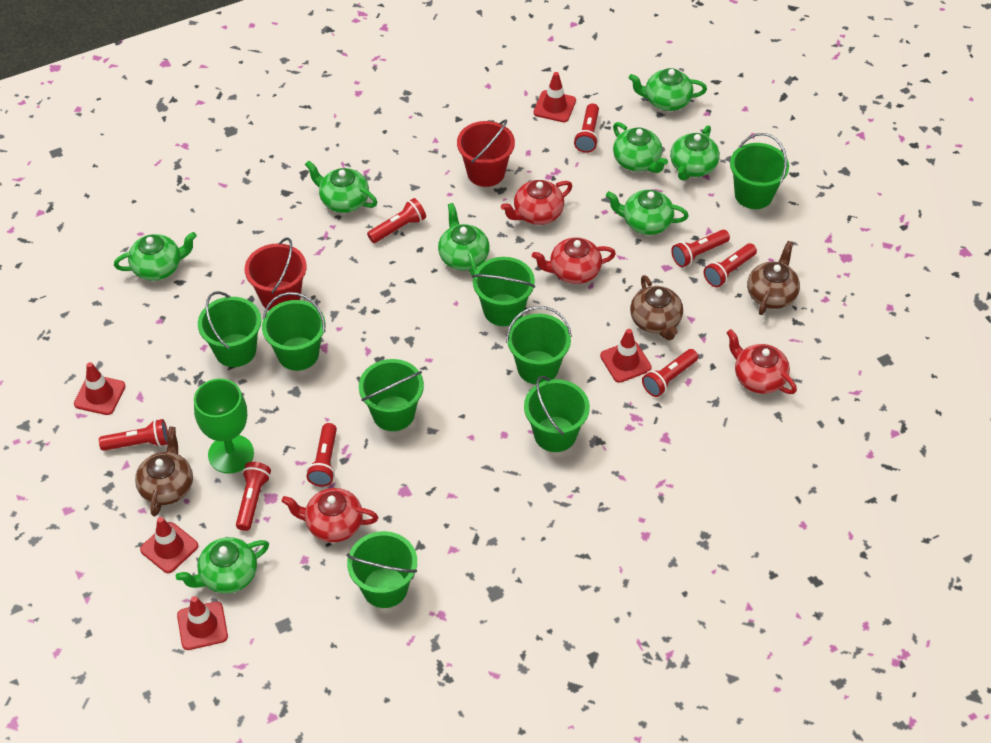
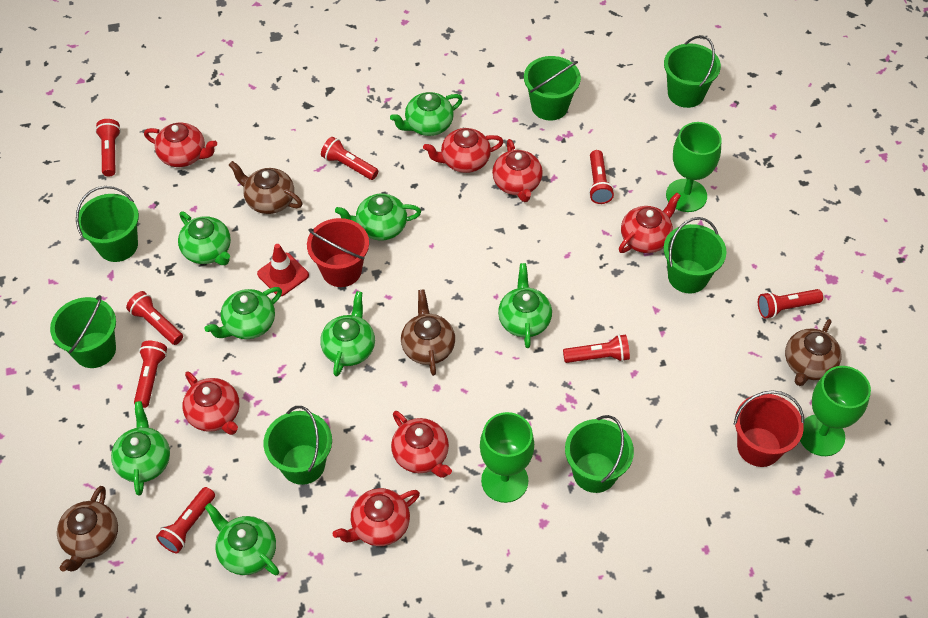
brown teapot: [135,427,193,516] [630,275,683,340] [747,241,800,315] = 3 -> [57,486,118,572] [229,161,302,214] [401,289,455,376] [785,319,842,386] = 4
green bucket: [198,291,261,367] [262,292,325,371] [346,531,417,608] [359,359,424,431] [472,257,535,326] [506,306,572,385] [524,376,590,452] [730,133,789,209] = 8 -> [50,295,116,368] [76,186,139,262] [263,406,332,485] [524,56,581,121] [565,415,634,493] [664,35,721,108] [664,217,727,293] = 7
green goblet: [194,378,254,474] = 1 -> [480,412,534,503] [666,122,722,212] [800,366,871,456] = 3
red teapot: [282,488,378,542] [501,180,572,225] [532,237,616,284] [726,329,797,394] = 4 -> [144,123,217,167] [182,372,239,435] [332,488,420,546] [391,411,452,478] [423,128,503,173] [492,139,543,202] [619,192,681,253] = 7
red traffic cone: [74,362,125,415] [140,517,198,573] [177,596,228,650] [533,72,576,122] [600,329,652,383] = 5 -> [257,244,309,297] = 1

